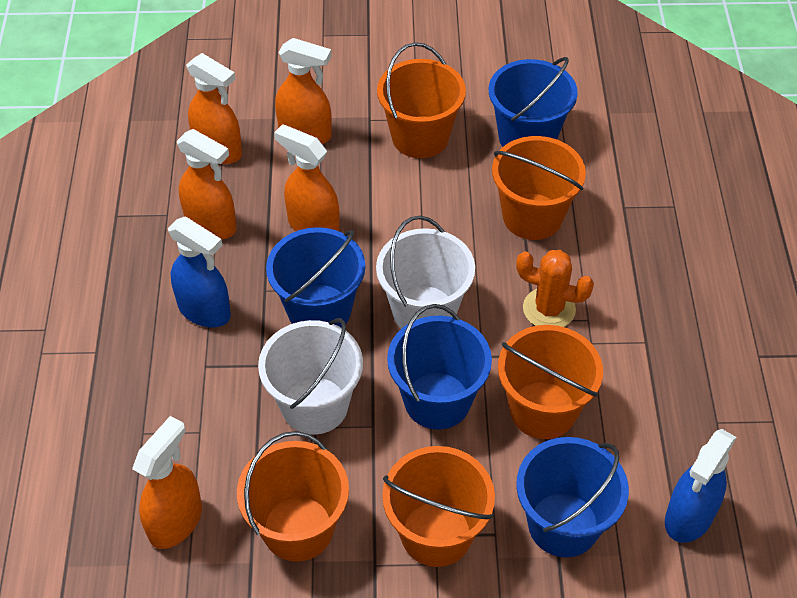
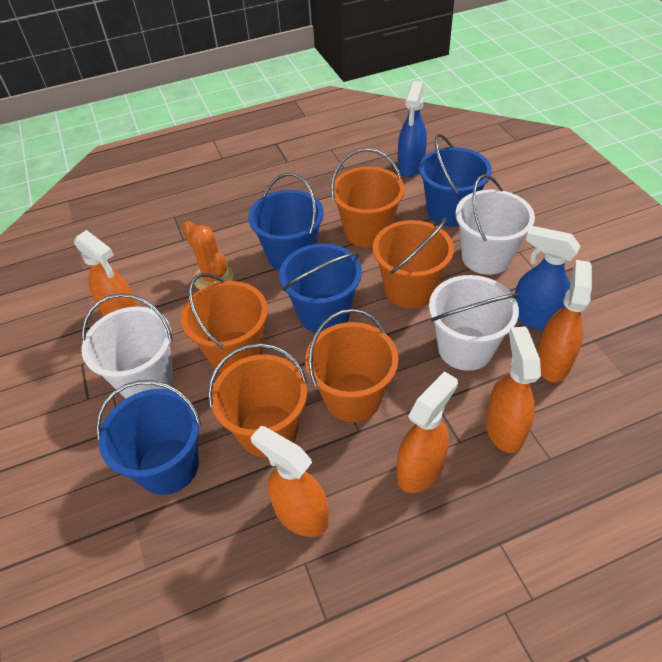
white bucket: [258,318,363,435] [376,216,475,329] = 2 -> [81,293,173,398] [429,275,520,371] [455,174,535,275] = 3

